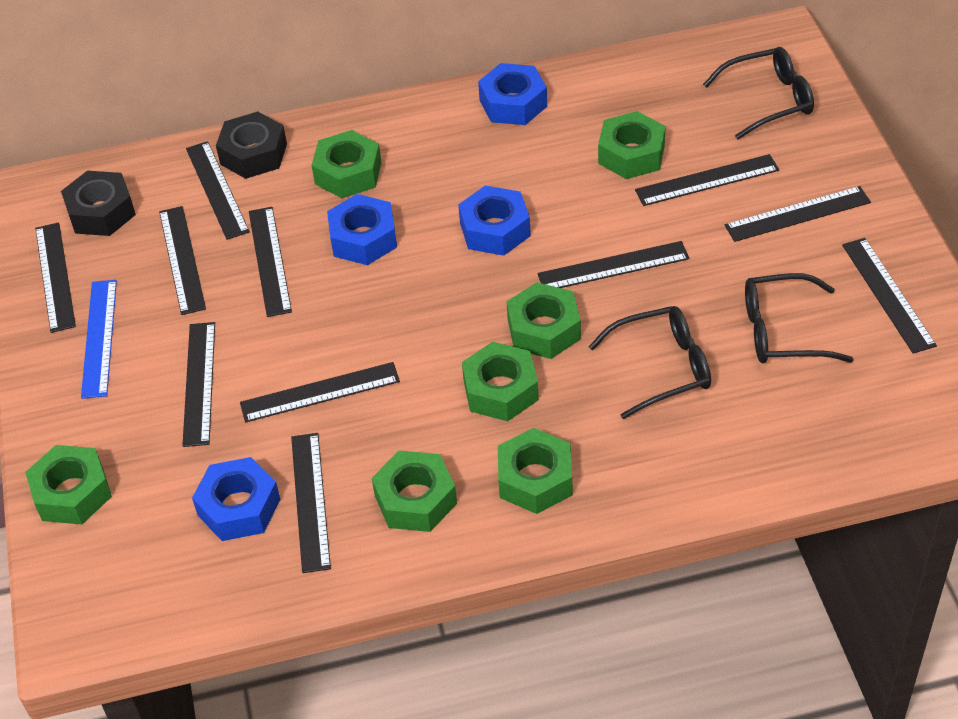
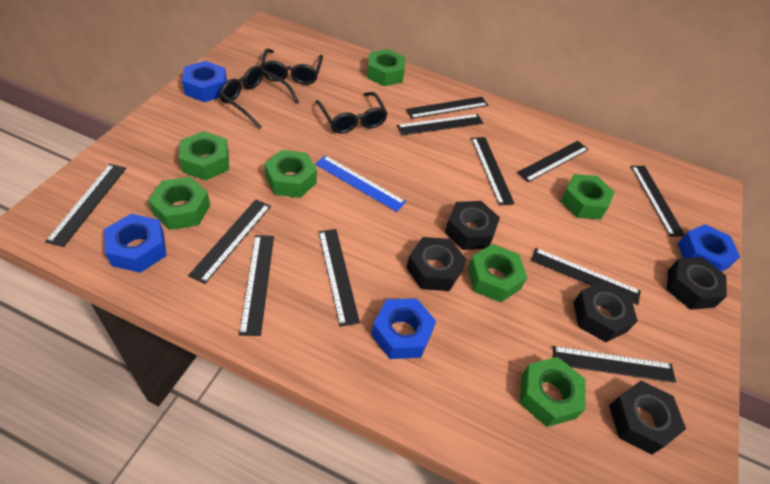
black nut: [61,171,136,236] [216,112,287,179] = 2 -> [406,237,466,291] [445,201,500,250] [573,281,638,342] [609,381,686,455] [667,257,727,310] = 5

